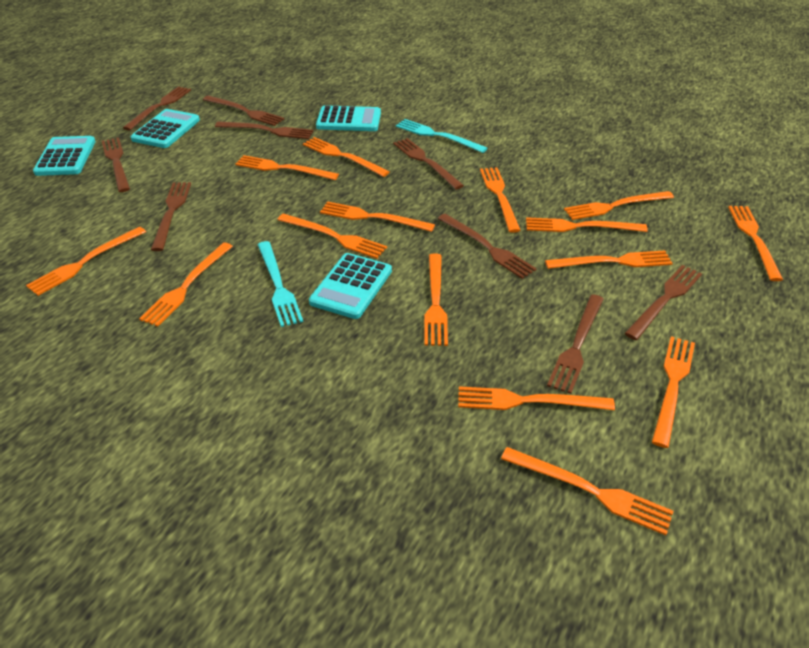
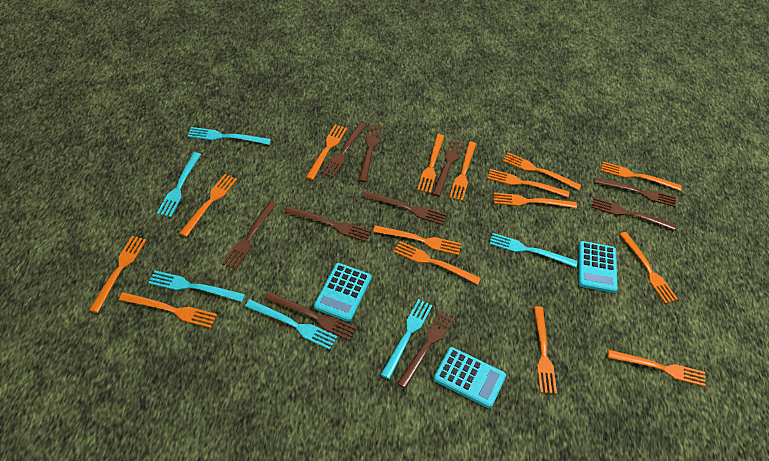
brown fork: [102,137,130,192] [123,86,191,130] [151,182,191,251] [203,96,284,126] [215,121,314,139] [393,138,464,189] [438,214,537,279] [547,294,604,394] [624,265,702,340] = 9 -> [222,201,277,270] [265,292,357,341] [285,206,371,242] [321,123,366,178] [358,124,382,182] [362,191,447,225] [397,310,455,389] [432,139,464,197] [591,197,676,230] [595,177,676,207] = 10
turquoise calculator: [33,136,96,176] [131,109,200,148] [309,253,392,319] [316,105,381,131] = 4 -> [314,263,372,322] [433,347,506,408] [578,241,618,293] = 3
turquoise fork: [258,241,303,327] [396,119,487,153] = 2 -> [149,271,245,302] [157,152,201,217] [188,127,271,145] [245,299,337,350] [381,299,433,379] [489,233,578,267] = 6

